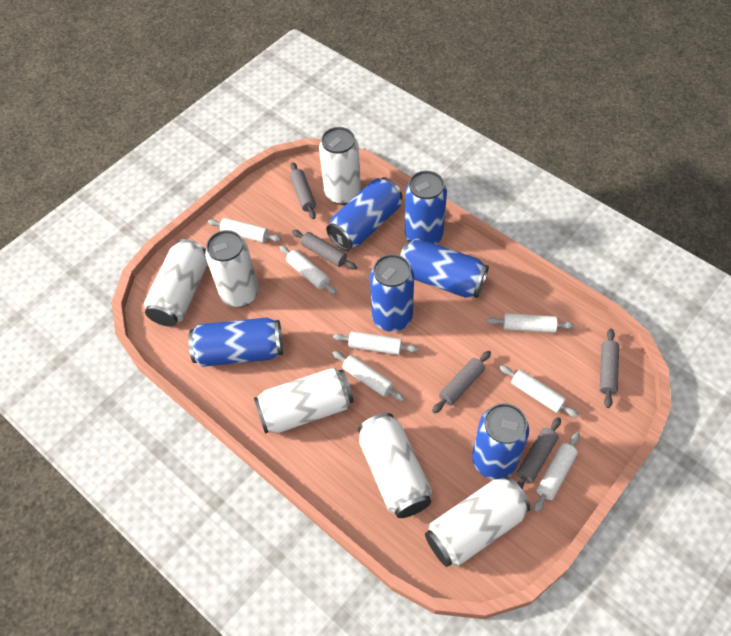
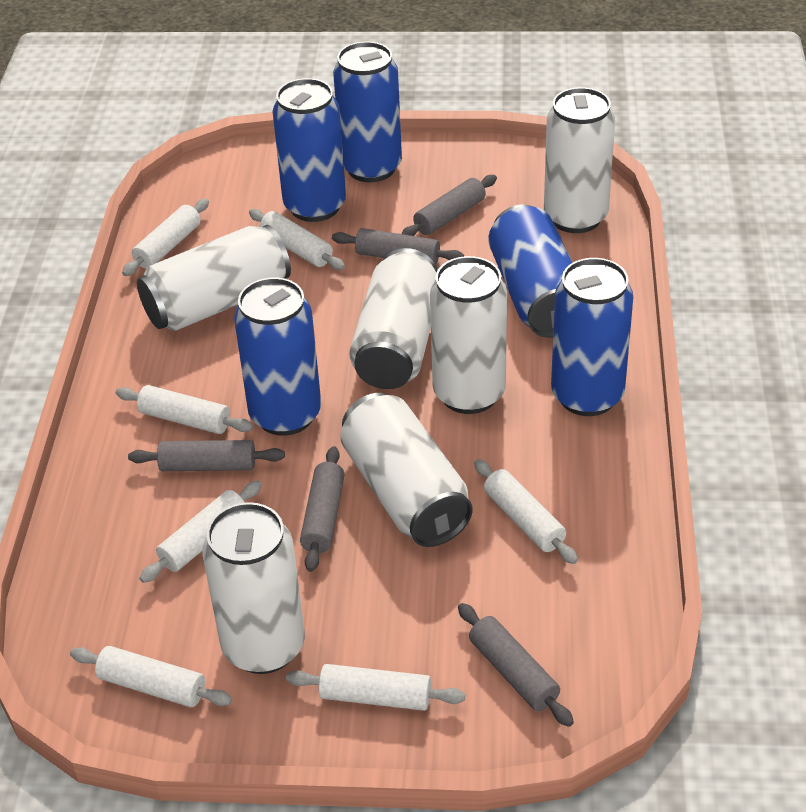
blue can: [188,318,283,367] [326,177,402,251] [370,254,414,332] [400,238,489,298] [405,171,447,244] [472,403,529,480] = 6 -> [234,278,321,436] [273,78,346,222] [333,41,402,182] [488,205,572,338] [551,258,633,416] = 5

